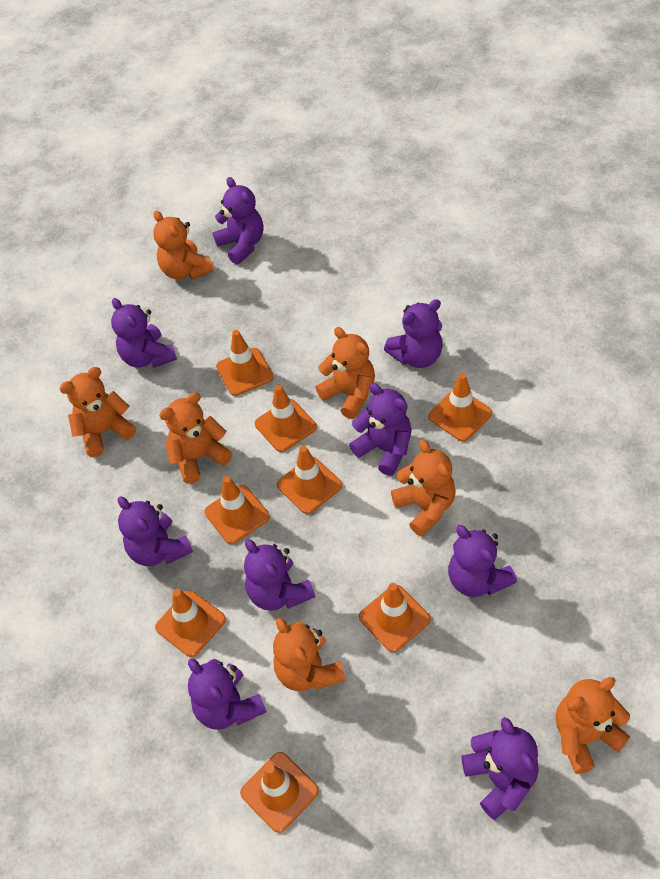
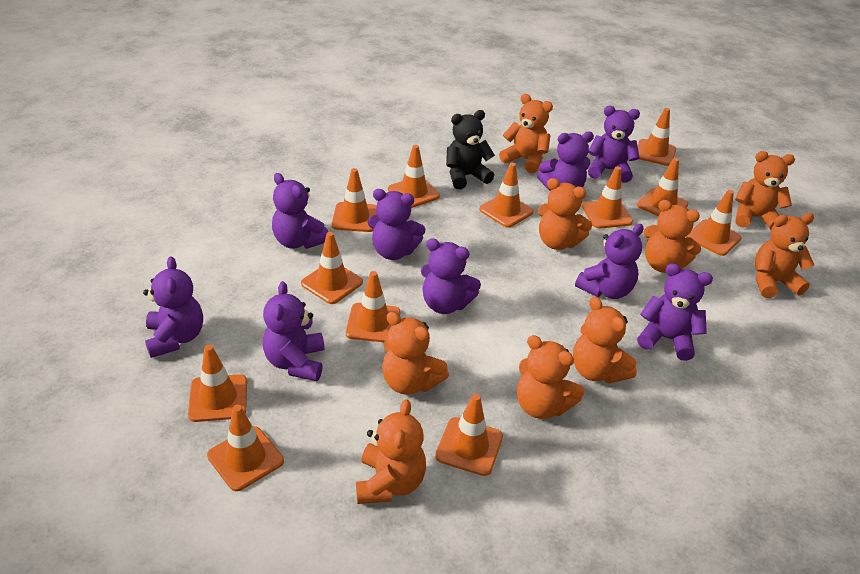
black teddy bear: none = 0 -> [446,110,495,189] = 1
orange teddy bear: [59,367,136,457] [153,211,214,279] [159,392,232,484] [273,618,346,691] [315,327,375,419] [391,440,456,537] [556,677,630,774] = 7 -> [356,399,426,504] [382,312,449,395] [499,94,553,173] [517,335,584,419] [538,178,592,250] [573,297,637,384] [644,200,701,273] [735,151,795,230] [755,213,814,298] = 9
orange traffic cone: [155,589,226,657] [204,476,270,544] [216,330,273,396] [240,752,319,833] [255,385,317,452] [277,446,342,514] [359,583,431,652] [428,373,492,442] = 8 -> [188,345,247,422] [207,405,284,491] [301,232,363,304] [332,168,377,232] [346,271,400,342] [388,145,440,208] [435,394,503,476] [479,163,534,228] [582,166,633,228] [637,158,689,217] [638,108,676,166] [687,190,742,256] = 12

